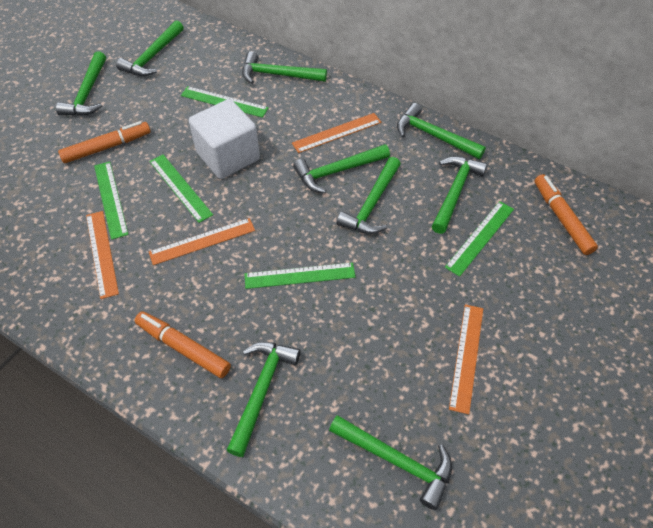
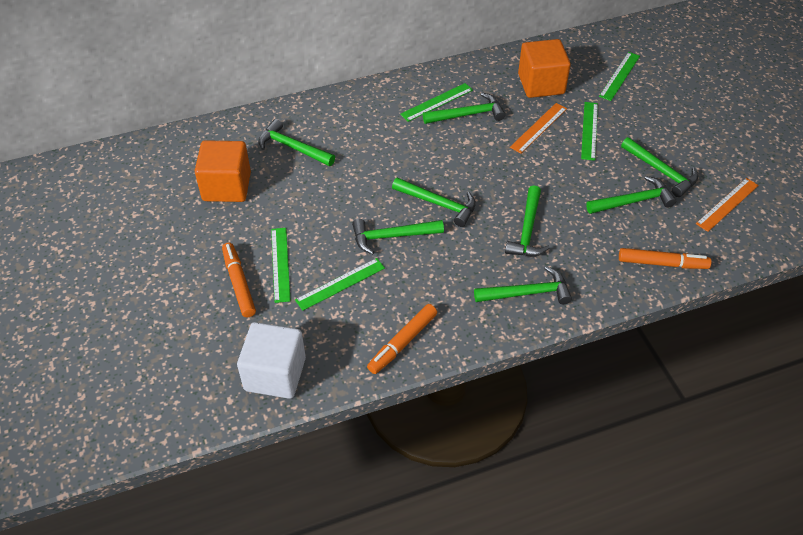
green hammer: [56,51,106,116] [116,20,184,76] [226,342,301,457] [242,51,327,84] [293,144,390,193] [329,415,452,510] [337,157,401,234] [397,103,486,159] [432,156,487,234] = 9 -> [258,119,335,166] [352,219,444,255] [392,178,476,227] [423,93,505,124] [474,266,572,304] [505,185,550,256] [586,176,676,214] [621,137,698,197] = 8
orange cube: none = 0 -> [195,140,251,202] [518,39,571,98] = 2
orange ruler: [86,211,119,299] [149,218,255,265] [292,113,381,153] [449,304,483,414] = 4 -> [510,103,567,153] [696,178,759,232] = 2

